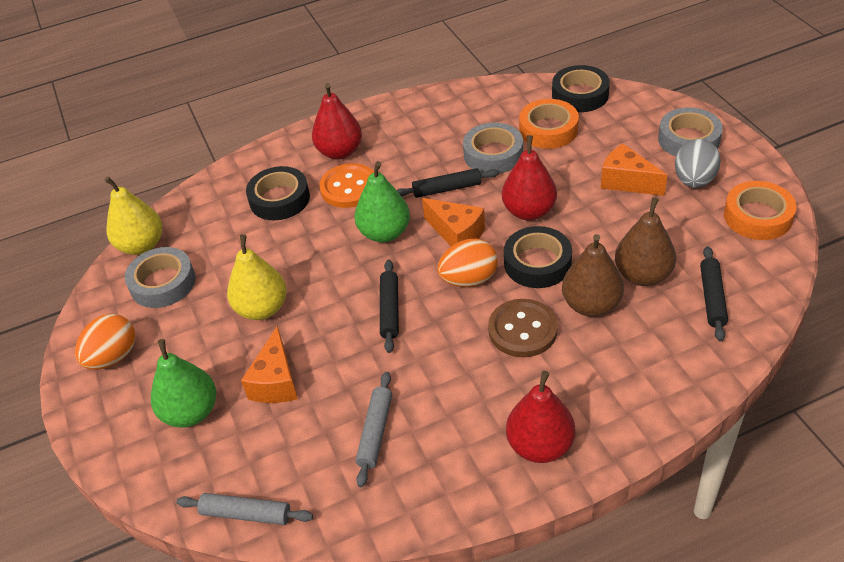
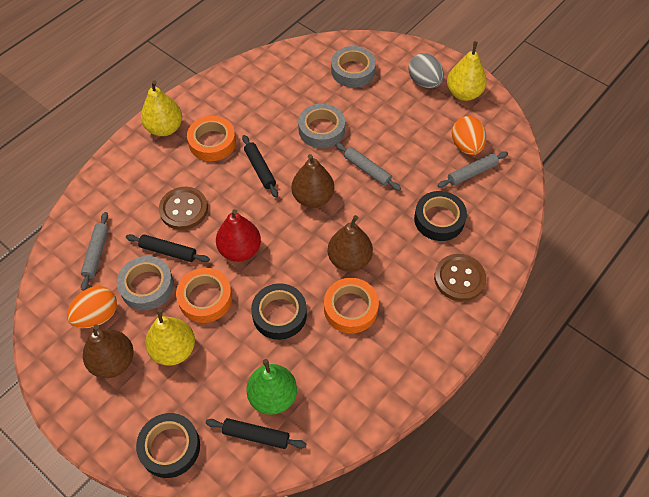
brown button: [488,299,558,357] = 1 -> [159,187,208,230] [434,254,486,302] = 2
brown pear: [562,234,624,317] [615,197,676,286] = 2 -> [83,325,133,378] [292,154,334,208] [328,215,373,272] = 3
green pear: [151,339,217,428] [355,161,410,243] = 2 -> [246,359,297,415] = 1
grey rolling pin: [176,493,313,525] [356,372,392,487] = 2 -> [81,212,109,291] [336,143,401,191] [437,151,508,188] = 3
orange button: [319,163,374,208] = 1 -> none = 0
orange cheese: [241,326,298,403] [422,198,485,246] [601,144,667,196] = 3 -> none = 0
orange tape: [519,99,579,149] [724,181,796,240] = 2 -> [176,268,232,323] [187,116,236,161] [324,278,379,334] = 3
red pear: [312,83,362,159] [502,135,557,221] [506,371,575,463] = 3 -> [216,209,261,262] = 1
yellow pear: [104,176,162,255] [227,234,287,320] = 2 -> [141,80,182,136] [145,309,195,366] [447,41,486,101] = 3

